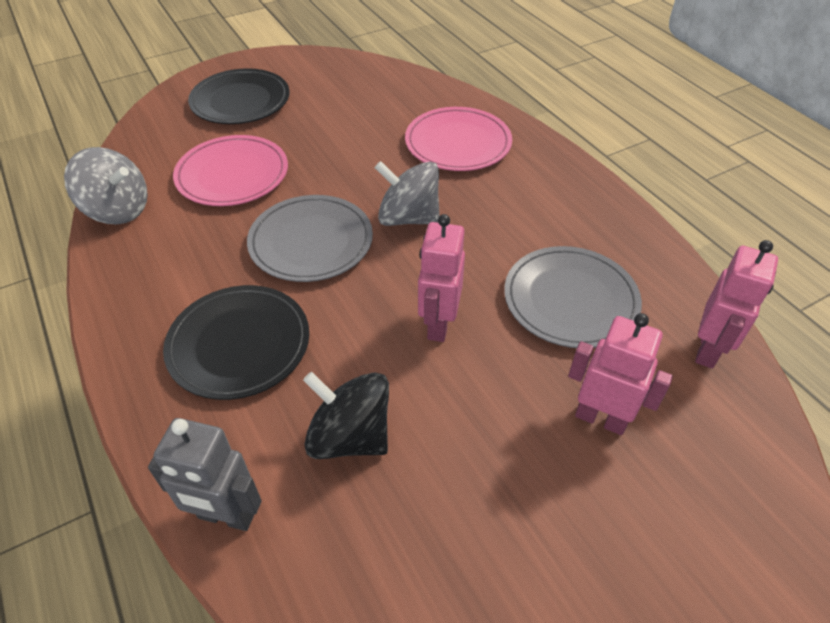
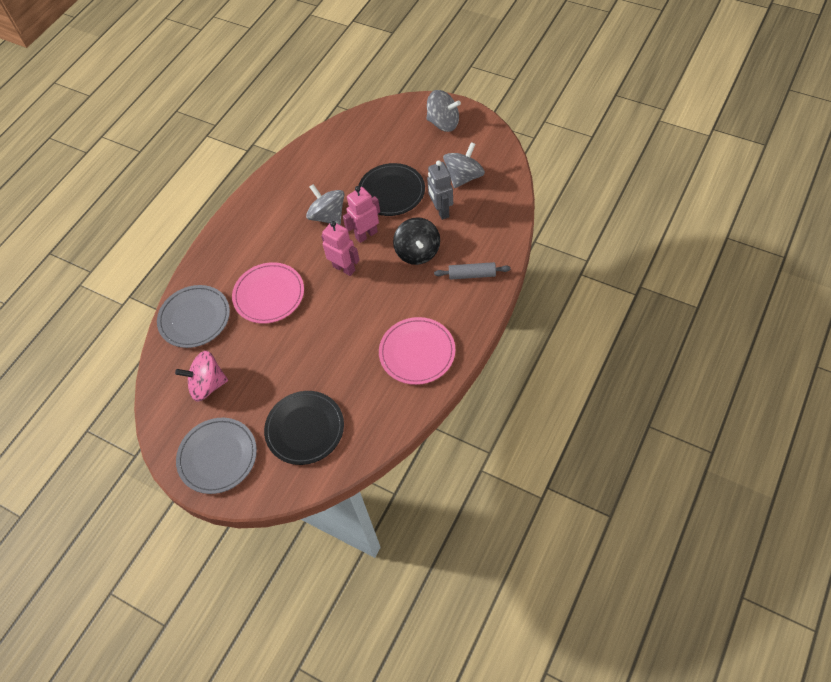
grey rolling pin: none = 0 -> [434,262,511,280] = 1
grey spinning top: [64,147,148,225] [375,161,440,226] = 2 -> [306,184,344,225] [426,90,461,132] [443,142,485,188] = 3
pink robot: [418,214,465,342] [568,313,673,435] [695,240,778,369] = 3 -> [321,221,360,276] [343,186,380,243] = 2
pink spinning top: none = 0 -> [175,351,228,402] = 1

